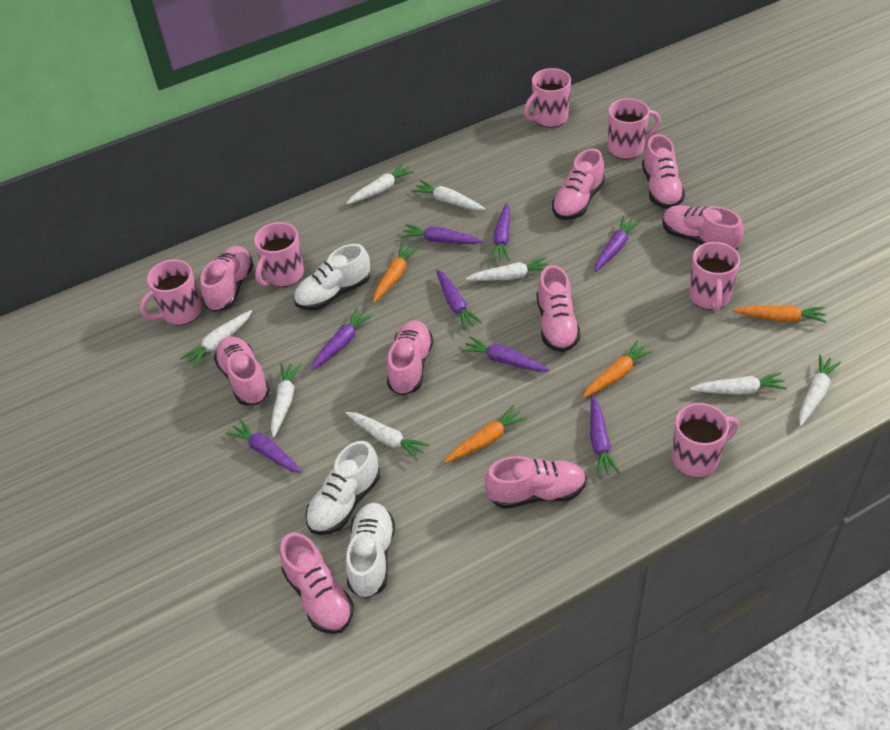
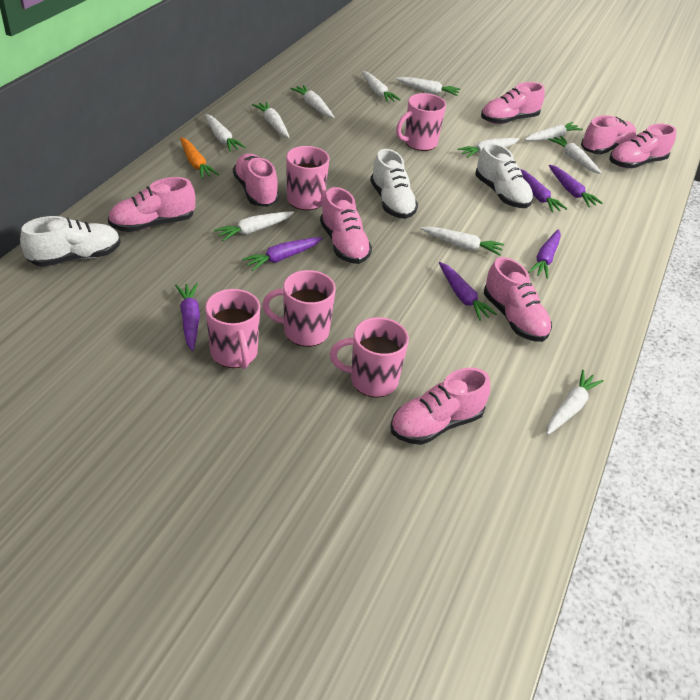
orange carrot: [373,243,419,303] [445,405,527,463] [583,340,653,398] [733,306,827,323] = 4 -> [180,137,219,179] = 1
pink mug: [140,259,202,326] [254,222,304,287] [524,68,571,128] [608,98,661,159] [672,403,739,478] [689,242,740,312] = 6 -> [205,289,260,369] [262,270,336,347] [286,146,330,210] [330,317,409,397] [396,93,446,151] = 5
pink shoe: [200,246,254,312] [214,336,270,405] [280,533,354,634] [387,320,433,395] [485,456,586,509] [537,265,581,352] [552,149,605,220] [642,134,685,209] [662,205,744,250] = 9 -> [108,177,195,232] [233,154,279,207] [320,187,372,264] [390,368,490,445] [481,82,545,124] [484,257,552,342] [581,115,636,154] [609,124,676,168] = 8
purple carrot: [225,419,302,473] [311,308,373,370] [401,224,483,244] [436,269,482,330] [461,336,550,372] [490,203,510,261] [590,396,620,476] [594,216,641,272] = 8 -> [175,283,200,351] [242,237,323,271] [439,262,497,321] [520,169,567,213] [528,229,561,279] [549,165,603,207] = 6
white carrot: [180,310,252,368] [271,363,301,437] [345,412,429,461] [346,163,414,204] [412,180,486,210] [466,257,549,281] [690,372,787,395] [799,354,841,426] = 8 -> [205,114,246,152] [214,212,294,241] [252,102,290,138] [290,85,334,118] [362,71,401,103] [396,77,460,96] [420,227,504,256] [457,138,520,158] [525,122,583,141] [547,370,604,435] [548,136,602,174] = 11

